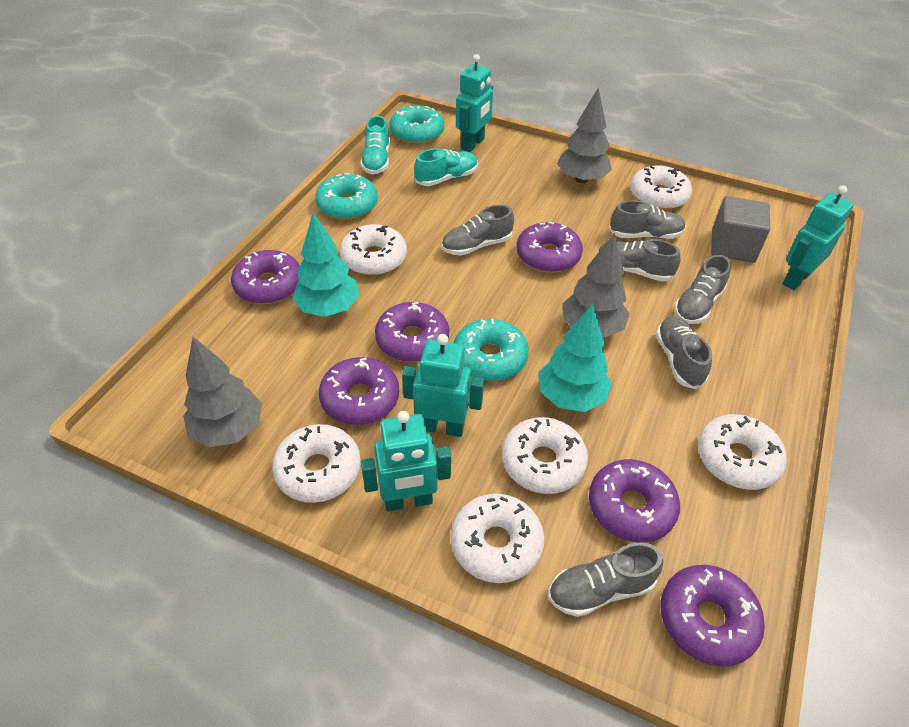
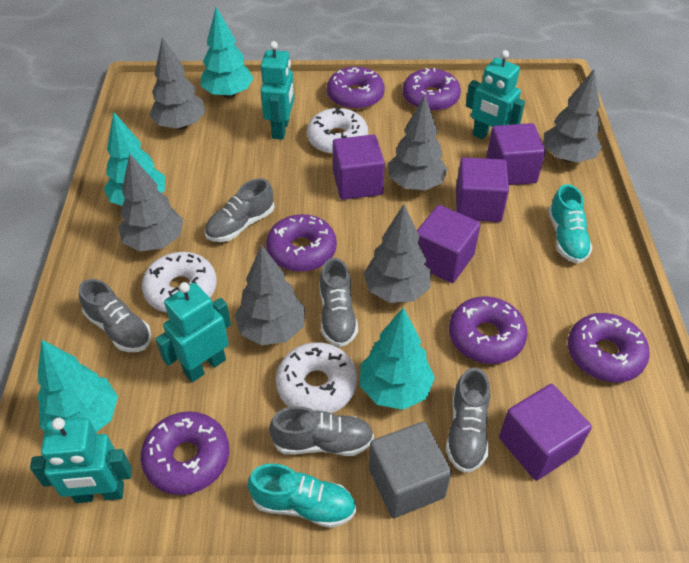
grey shoe: [442,205,514,256] [548,542,663,617] [597,239,680,282] [609,200,686,239] [656,316,712,389] [674,255,731,324] = 6 -> [79,279,151,352] [205,178,275,242] [269,406,374,456] [319,258,358,347] [446,367,490,473] = 5
grey tree: [183,337,262,447] [557,87,612,183] [562,233,629,338] = 3 -> [118,154,183,251] [149,37,206,130] [234,244,305,345] [363,204,431,303] [388,96,448,190] [544,69,602,163] = 6
purple cube: none = 0 -> [333,134,385,200] [417,205,480,283] [456,157,509,222] [486,123,546,185] [499,384,592,480] = 5
turquoise donut: [315,173,378,220] [390,105,444,144] [454,319,529,381] = 3 -> none = 0
turquoise tree: [292,213,360,317] [539,304,612,412] = 2 -> [37,340,118,432] [104,112,165,206] [201,7,254,98] [360,308,435,410] = 4
white donut: [272,424,361,503] [340,224,407,275] [451,494,544,583] [502,417,588,494] [630,165,692,210] [698,414,787,490] = 6 -> [142,252,217,313] [276,342,357,413] [307,107,368,155] = 3

